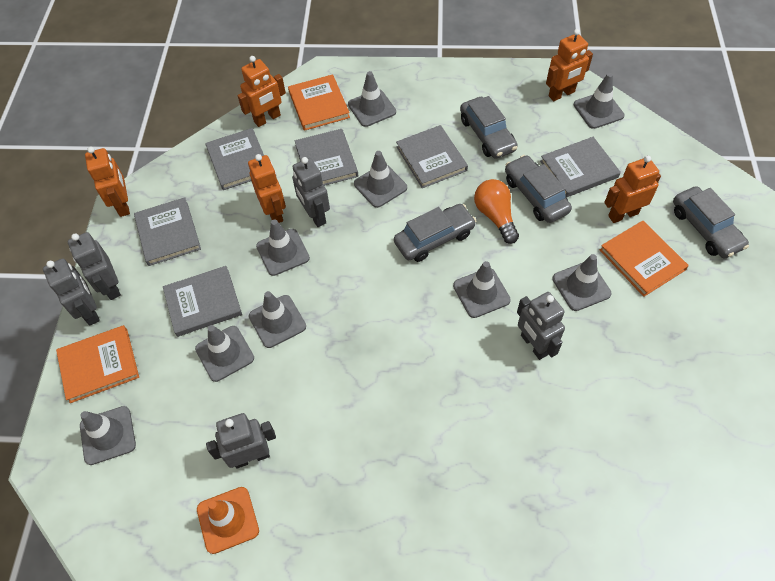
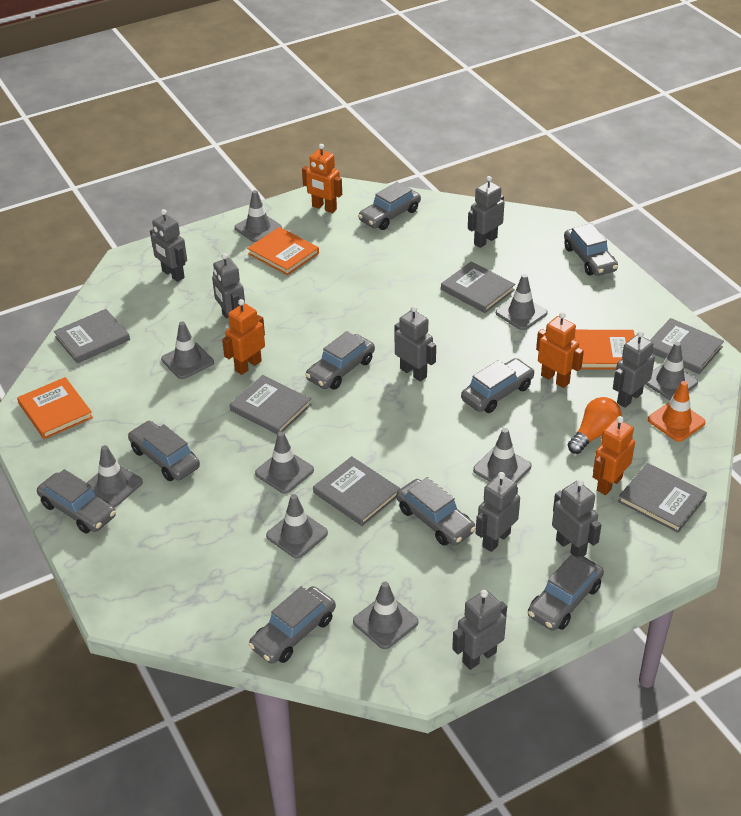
grey car: [394,204,476,262] [460,96,518,159] [505,155,572,223] [673,186,749,259] = 4 -> [37,469,116,534] [128,421,200,481] [249,586,336,664] [305,331,375,390] [358,182,421,230] [396,477,476,546] [461,358,535,413] [528,554,604,631] [564,223,618,276] = 9
grey robot: [43,258,100,326] [68,232,121,300] [206,413,276,469] [292,157,330,227] [517,292,565,360] = 5 -> [150,209,187,282] [212,253,245,319] [395,306,436,382] [452,590,507,670] [468,176,504,248] [476,472,520,552] [552,479,601,556] [613,331,655,408] = 8
orange robot: [85,147,130,217] [237,56,286,127] [248,154,286,223] [546,29,593,101] [604,155,661,223] = 5 -> [222,299,265,375] [302,144,342,213] [536,312,584,388] [593,416,635,495] = 4

